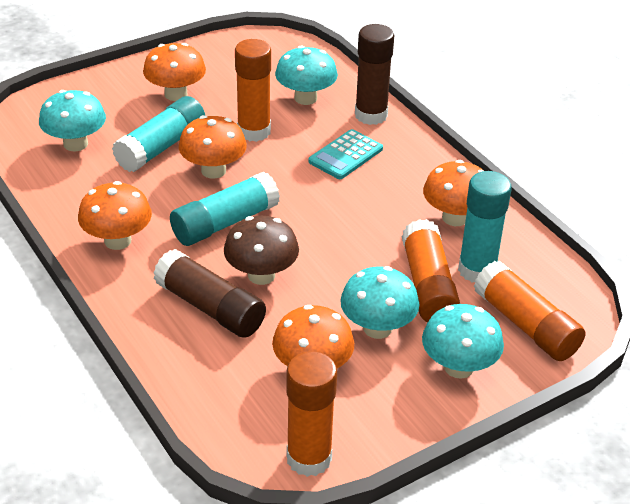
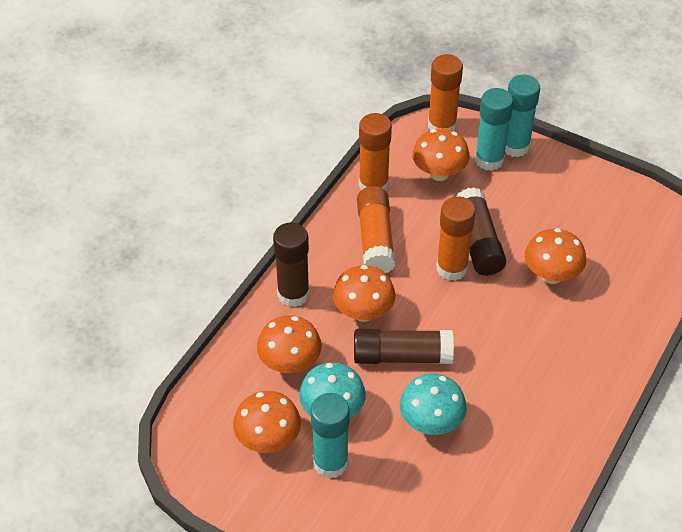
brown glue stick: [153,249,266,338] [355,24,394,125] = 2 -> [273,222,310,307] [354,329,454,364] [457,187,506,276] = 3
brown mushroom: [224,216,299,285] = 1 -> none = 0
turquoise calculator: [308,129,383,179] = 1 -> none = 0
turquoise mushroom: [39,90,106,152] [275,46,338,105] [340,266,419,339] [422,304,504,379] = 4 -> [299,362,366,418] [400,374,467,435] = 2

